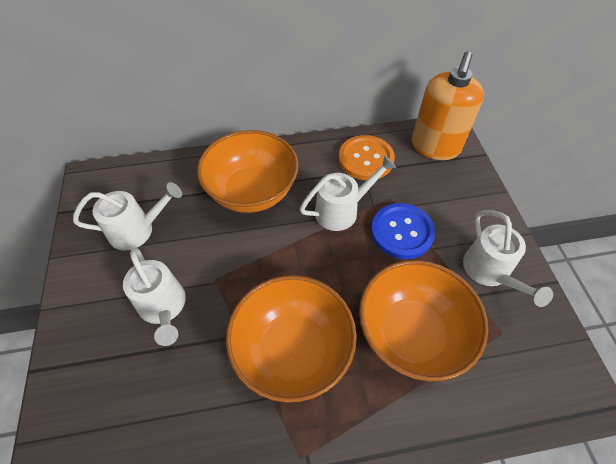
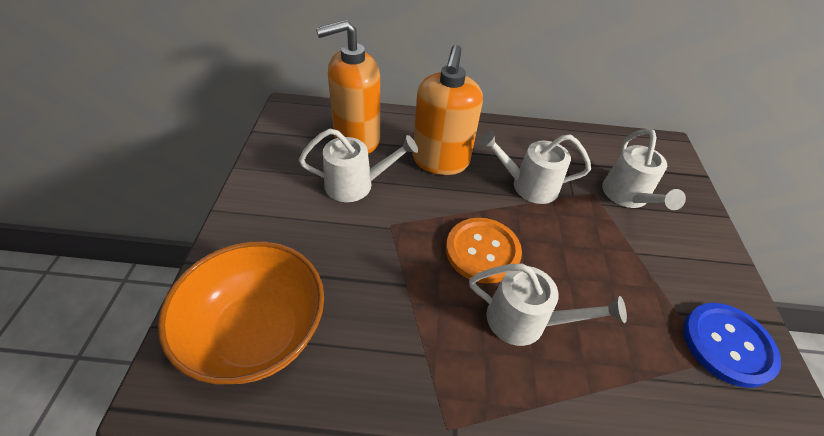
orange bowl: [197,130,298,213] [226,275,357,403] [359,260,488,381] = 3 -> [158,241,324,384] = 1
orange soap dispenser: [412,51,484,160] = 1 -> [316,20,380,154] [413,45,483,175] = 2

